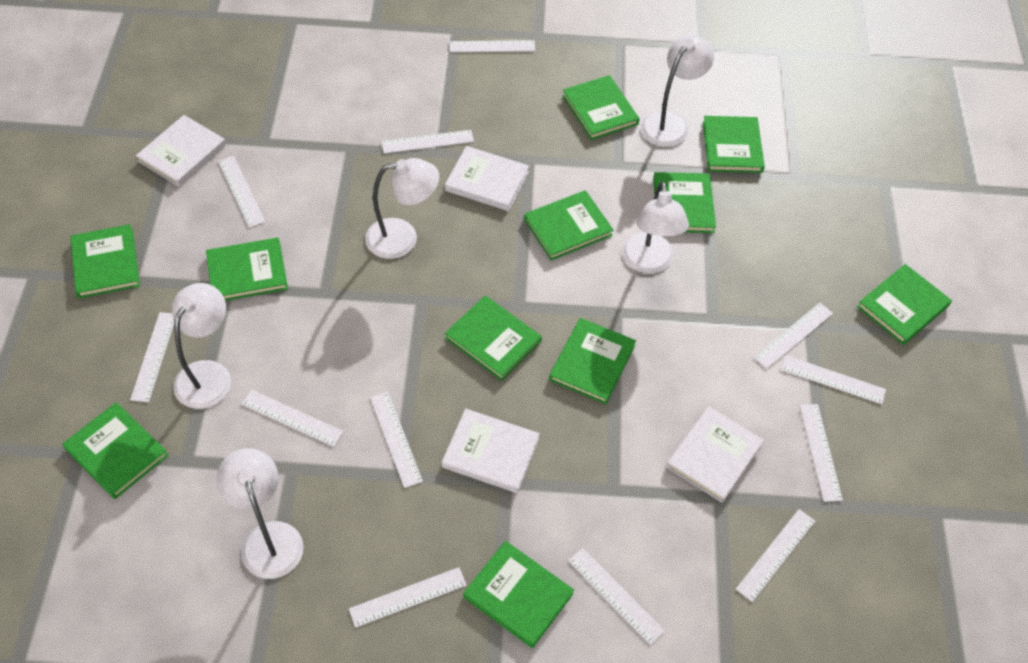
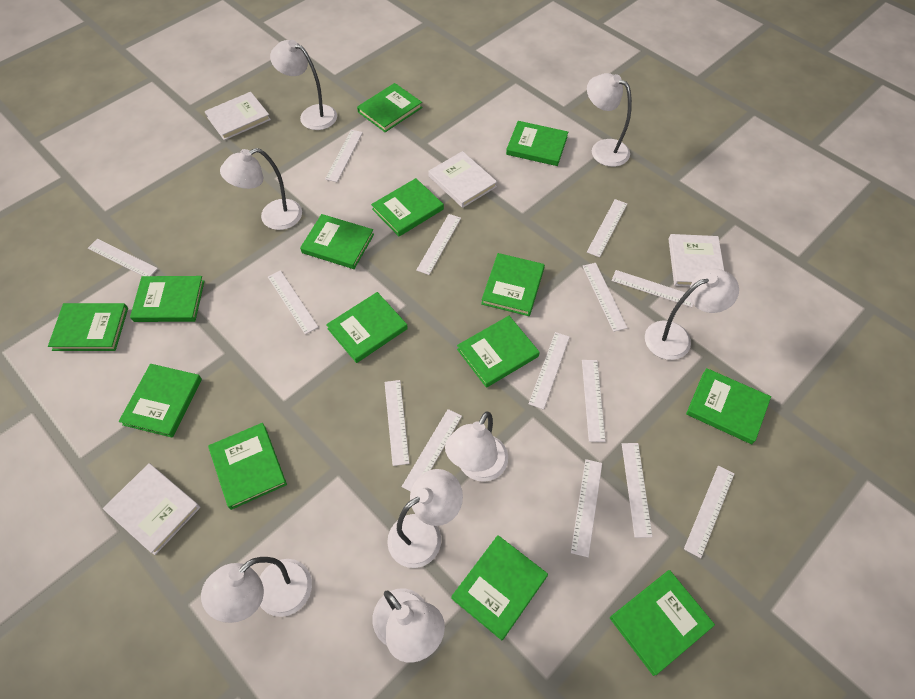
green book: [62,402,169,499] [70,224,140,299] [206,238,288,301] [445,296,542,381] [463,541,574,648] [524,190,613,261] [549,318,636,404] [562,75,640,140] [653,172,716,233] [703,116,765,173] [857,264,952,345] = 11 -> [48,303,128,351] [119,364,202,438] [130,276,204,322] [208,423,287,510] [300,214,374,269] [326,292,408,363] [357,83,422,132] [371,178,444,236] [451,535,548,640] [457,316,540,388] [481,253,545,316] [506,121,568,166] [610,570,715,676] [686,368,771,444] = 14
white lamp: [172,283,231,409] [216,448,304,579] [365,158,439,259] [622,181,689,273] [641,35,714,147] = 5 -> [201,557,312,623] [220,148,302,230] [270,40,337,130] [372,588,445,663] [387,469,463,568] [445,412,508,482] [587,73,632,167] [645,269,739,360] = 8
white ruler: [130,312,175,402] [218,156,265,228] [242,390,344,447] [349,567,467,628] [370,392,423,488] [381,130,474,154] [450,40,535,52] [568,548,665,645] [736,509,815,602] [754,303,833,369] [781,355,886,404] [800,404,843,502] = 12 -> [88,239,158,276] [268,270,318,334] [325,130,363,182] [385,380,410,466] [402,409,462,492] [416,214,461,275] [529,332,570,410] [571,459,602,557] [582,360,606,442] [583,263,627,332] [587,199,627,257] [612,270,693,307] [622,443,653,538] [684,466,734,558] = 14

